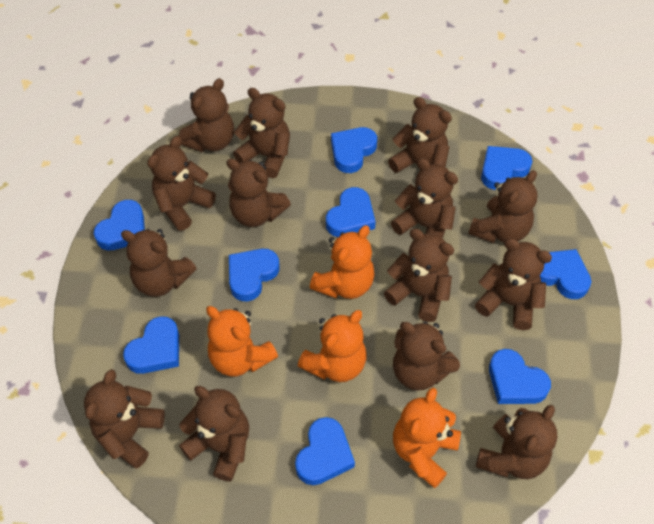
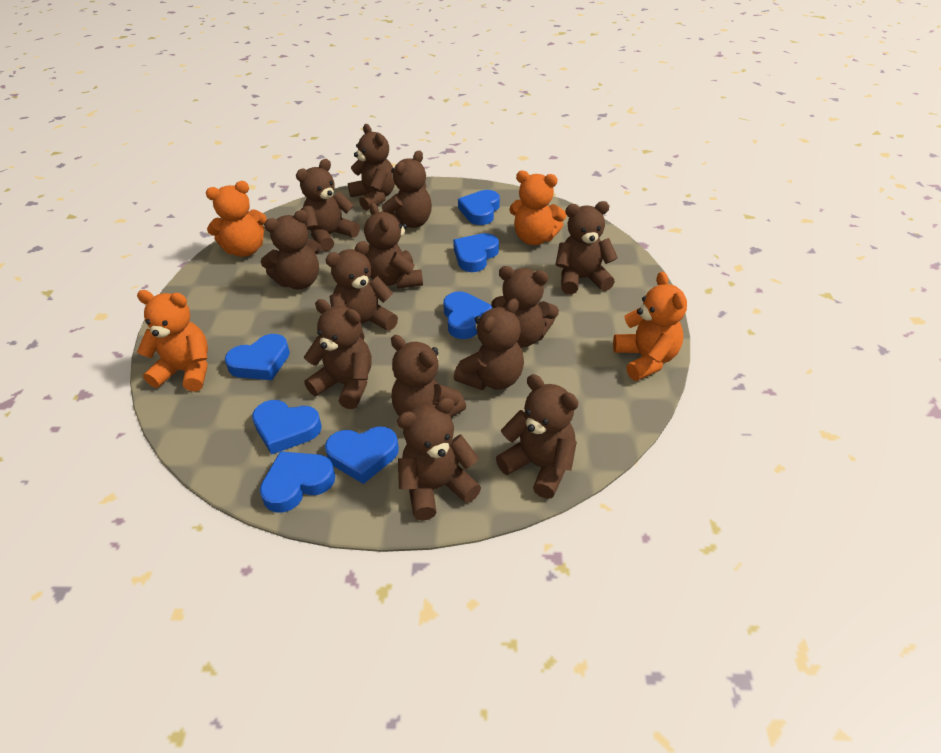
blue heart: [94,200,145,250] [123,316,179,374] [229,249,280,301] [295,417,355,485] [326,187,376,237] [331,127,377,173] [481,146,532,190] [489,349,551,404] [540,249,591,299] = 9 -> [225,334,290,380] [252,400,322,455] [260,451,335,513] [325,426,399,484] [443,292,492,339] [453,233,499,272] [458,190,500,225] = 7
brown teddy bear: [84,369,165,468] [121,229,197,297] [147,136,216,231] [179,78,234,152] [179,386,249,481] [227,158,291,227] [233,88,290,178] [384,229,454,322] [388,97,452,173] [391,158,458,238] [393,321,460,391] [468,170,538,243] [475,238,552,330] [476,405,557,479] = 14 -> [261,210,321,290] [296,159,360,251] [304,299,372,409] [325,241,398,340] [348,124,395,211] [364,203,423,289] [382,150,432,228] [391,335,466,417] [397,397,481,521] [454,298,524,390] [491,266,559,347] [496,374,579,499] [555,201,618,295] = 13

